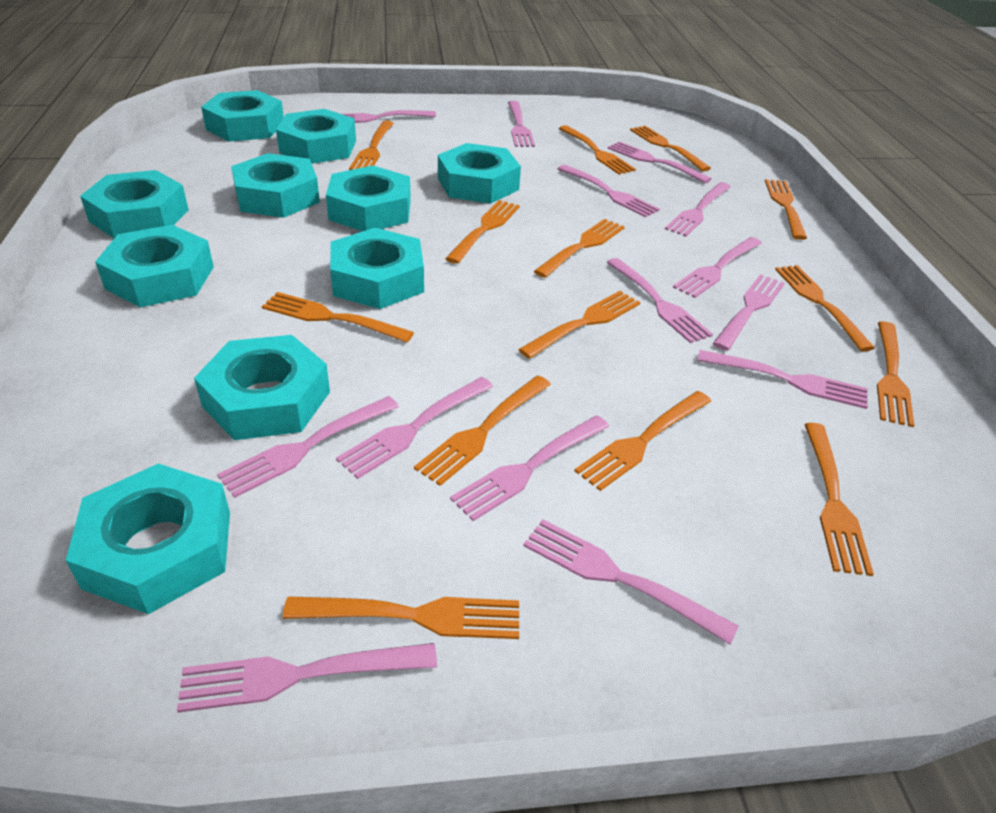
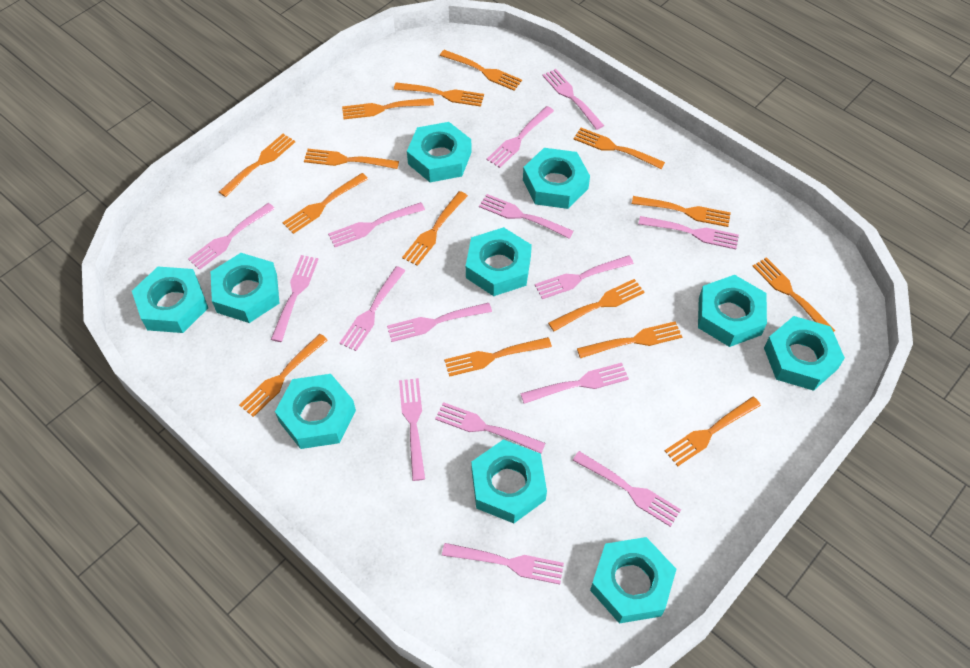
orange fork: [262,292,414,343] [283,596,519,639] [349,121,394,170] [414,375,551,486] [445,200,520,264] [518,291,640,359] [534,219,625,278] [559,125,636,175] [575,391,711,491] [630,126,711,171] [765,179,807,240] [775,265,875,351] [804,423,874,576] [877,321,914,427] = 14 -> [219,134,295,197] [239,334,328,417] [282,173,368,234] [304,149,399,169] [342,98,434,119] [394,82,484,107] [402,191,468,266] [440,50,522,91] [444,337,552,377] [548,279,645,331] [574,128,665,169] [577,321,682,358] [632,196,731,227] [665,397,761,466] [752,257,835,332] = 15
pink fork: [177,643,437,713] [217,396,399,498] [336,377,493,479] [342,110,436,123] [450,415,609,521] [508,101,535,147] [523,519,739,645] [558,165,660,217] [606,258,713,343] [608,141,712,183] [665,182,731,237] [673,237,762,298] [697,350,868,409] [713,274,785,351] = 14 -> [188,203,275,270] [271,255,319,342] [328,202,425,247] [340,266,405,351] [387,303,492,342] [399,378,425,481] [435,402,546,453] [442,543,564,584] [479,194,574,239] [487,106,554,168] [520,363,629,404] [535,255,634,299] [542,69,604,130] [572,451,681,527] [638,216,739,249] = 15

